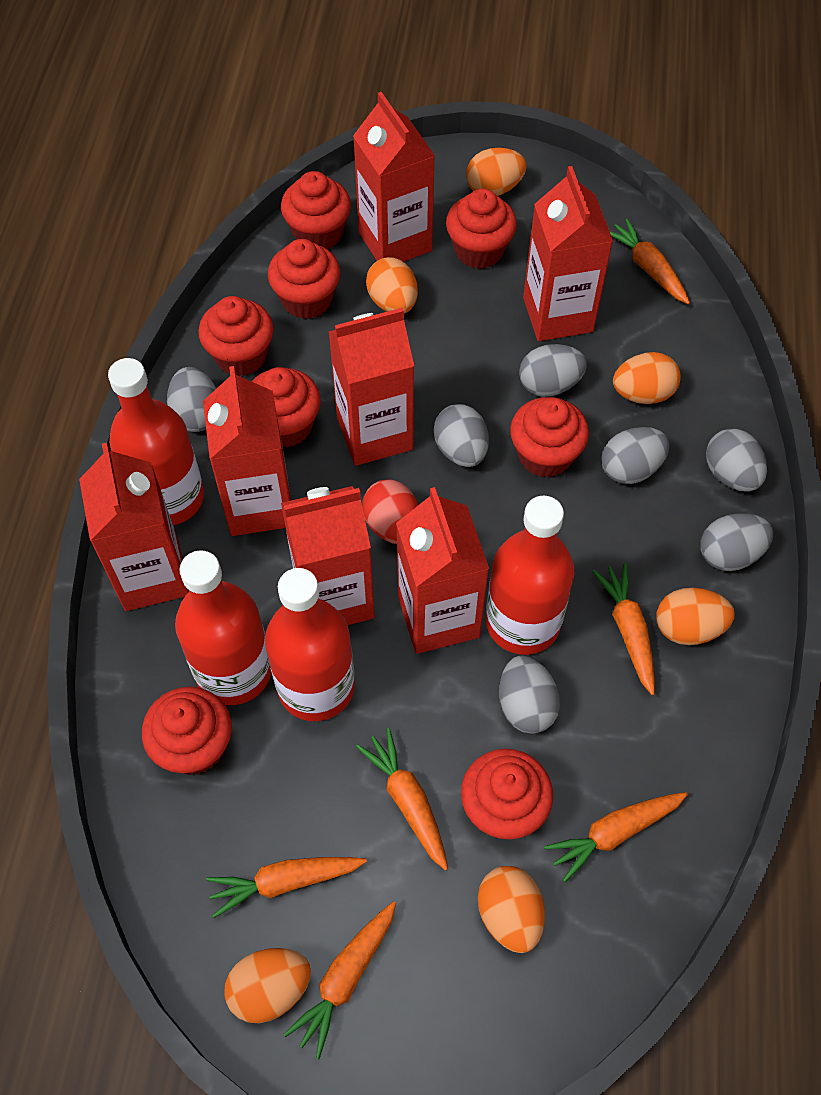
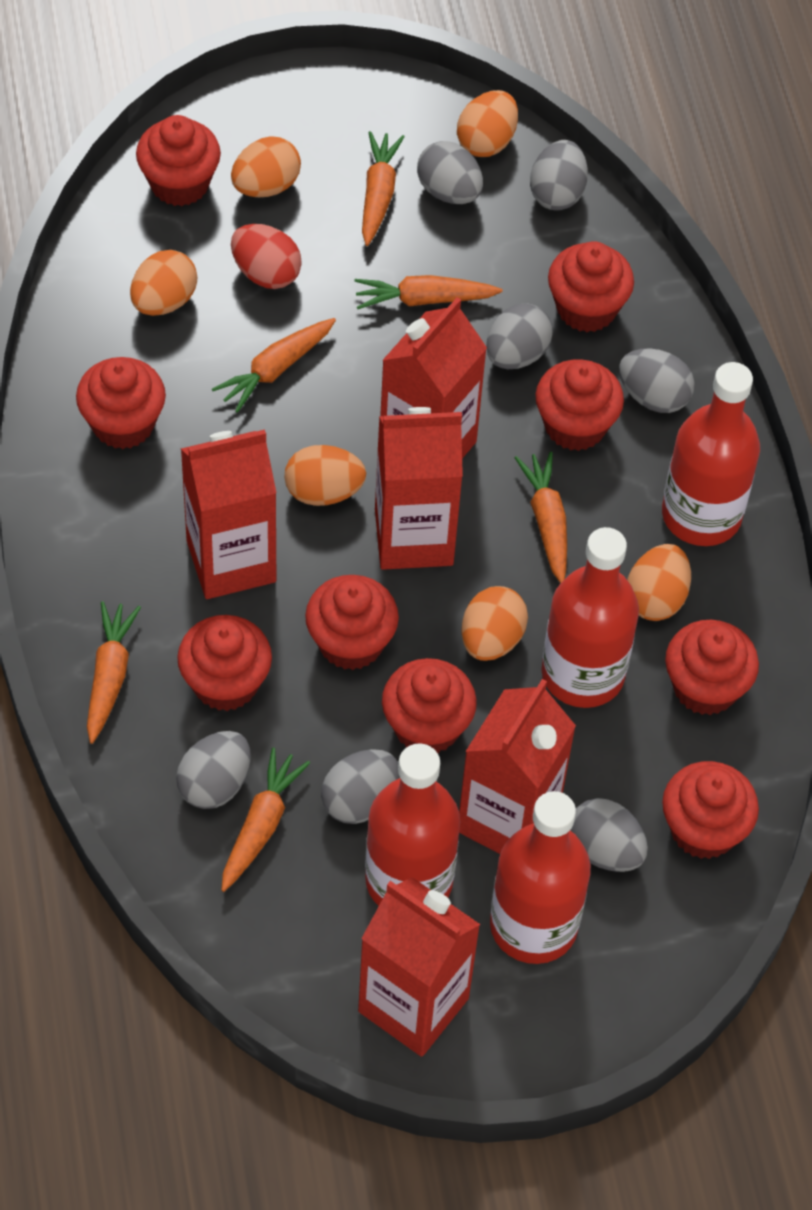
red carton: [79,443,189,611] [203,366,291,536] [281,486,375,625] [329,308,414,466] [353,92,435,262] [396,487,489,654] [523,166,613,341] = 7 -> [181,430,276,599] [358,877,481,1057] [375,407,463,570] [380,297,487,459] [459,679,576,854] = 5
red cupcake: [142,687,232,775] [198,296,274,376] [251,367,321,447] [268,239,340,319] [281,171,351,249] [446,189,517,269] [461,749,553,839] [510,397,589,478] = 8 -> [76,357,166,449] [136,115,221,206] [177,615,272,711] [305,575,399,670] [382,658,477,753] [535,360,624,451] [548,241,634,332] [662,761,759,859] [665,620,759,715] = 9

